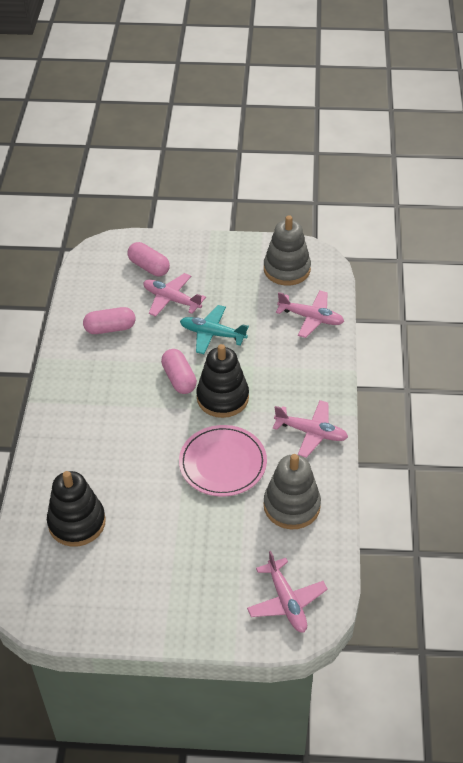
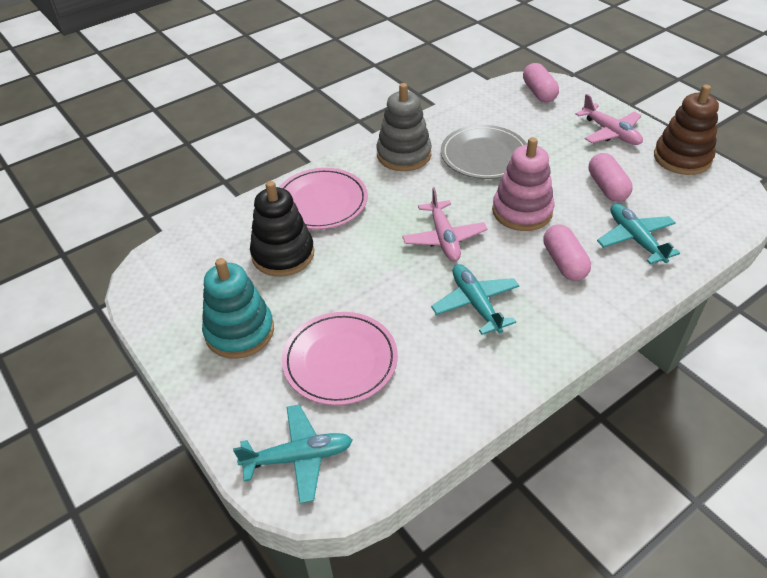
black stacking toy: [47,471,106,547] [196,344,249,418] = 2 -> [250,181,314,277] = 1
brown stacking toy: none = 0 -> [654,85,719,175] = 1
grey plate: none = 0 -> [441,125,527,179] = 1
grey stacking toy: [264,215,311,285] [264,454,321,529] = 2 -> [376,83,432,171] = 1
pink plane: [143,273,206,317] [247,551,328,632] [273,400,348,458] [276,291,344,338] = 4 -> [402,187,487,262] [575,94,643,145] = 2
pink plate: [179,425,267,497] = 1 -> [279,168,368,230] [282,312,398,405] = 2
pink stacking toy: none = 0 -> [492,137,554,231] = 1
turquoise plane: [180,305,249,354] = 1 -> [233,404,353,504] [431,264,519,335] [597,204,680,264] = 3
turquoise stacking toy: none = 0 -> [202,258,274,359] = 1

